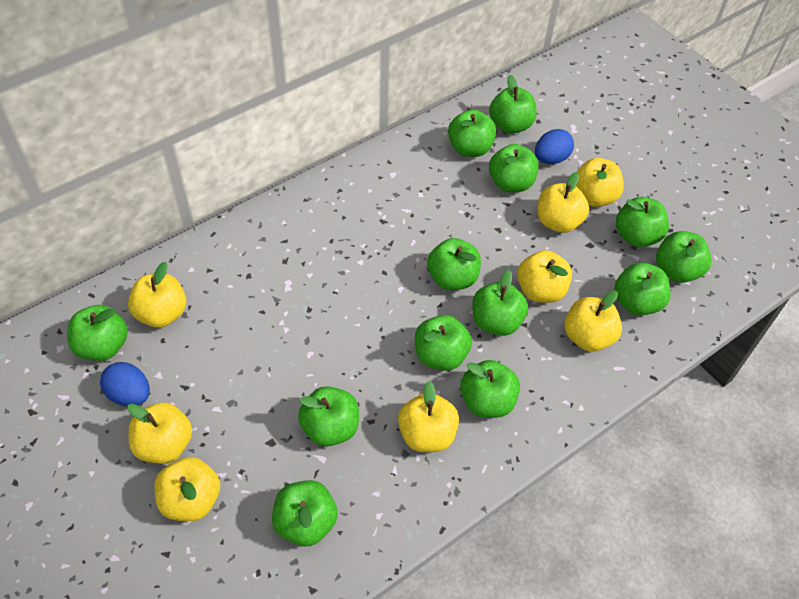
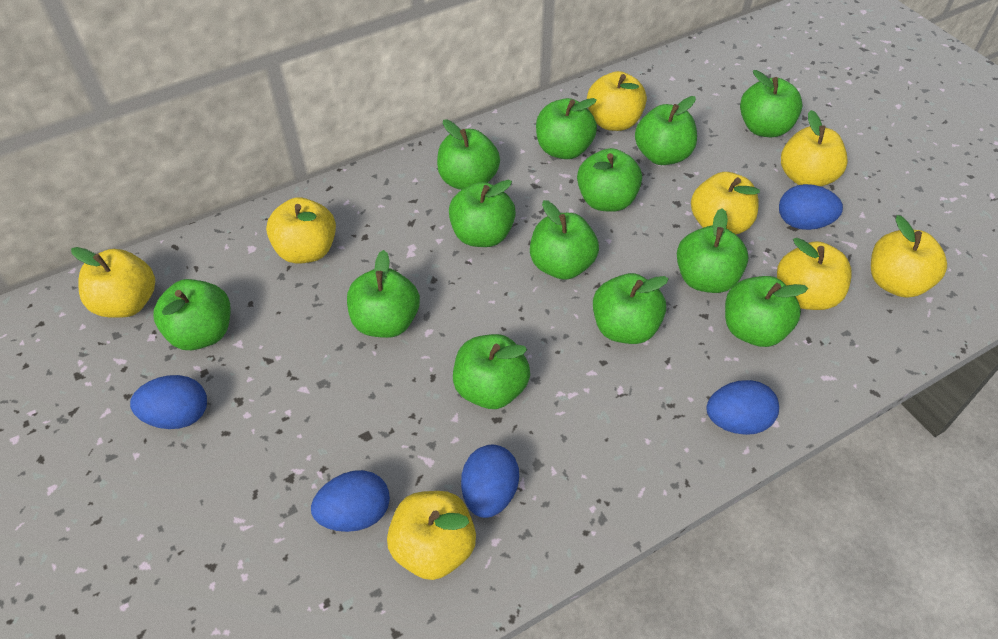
blue egg: [100,362,150,406] [535,129,574,164] = 2 -> [130,375,207,429] [311,470,390,532] [461,445,519,518] [706,380,779,435] [779,184,843,230] = 5

